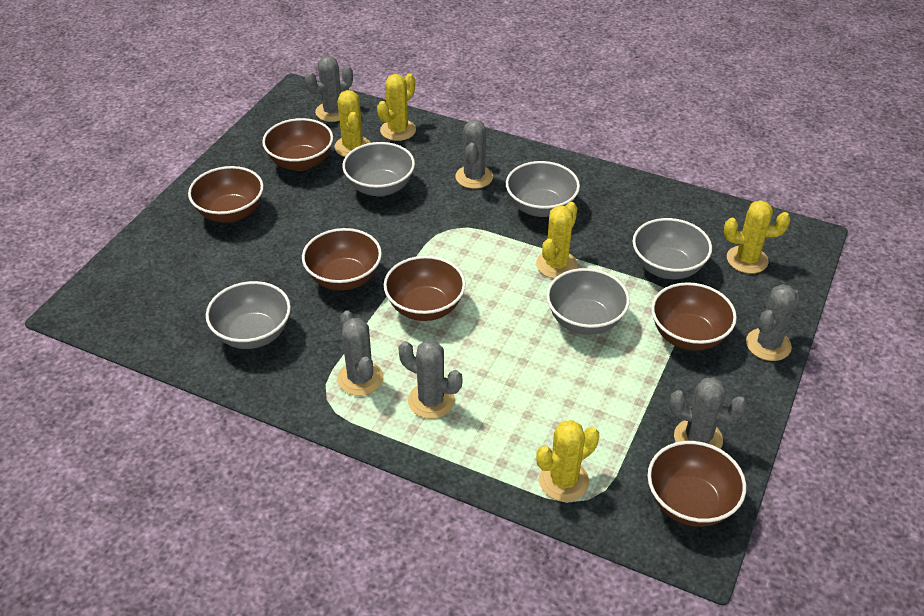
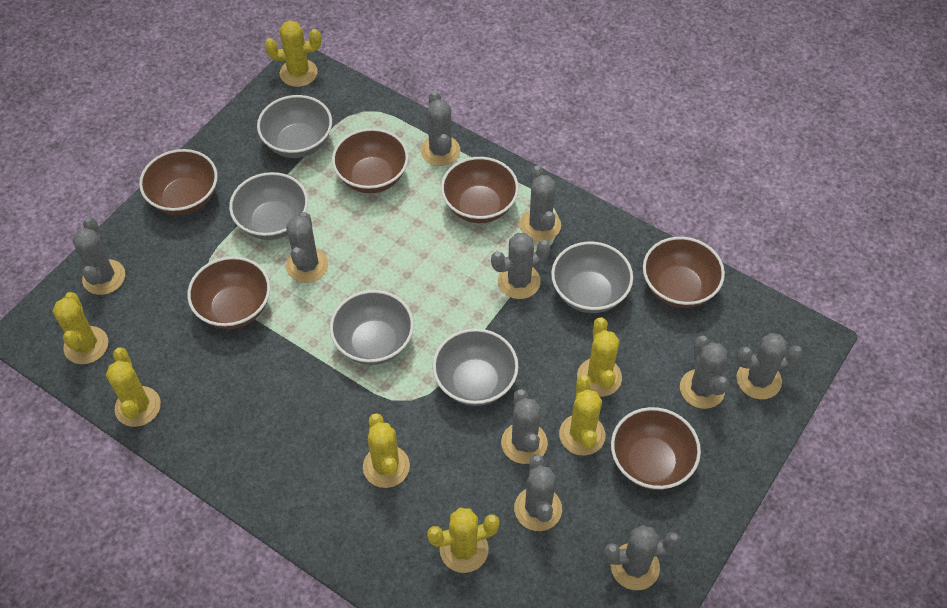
grey cactus: [305,56,353,122] [337,310,384,396] [398,340,462,419] [455,120,493,189] [669,378,747,449] [746,284,800,361] = 6 -> [72,217,125,295] [286,212,328,283] [421,91,460,166] [491,233,550,299] [501,389,548,464] [514,455,562,531] [520,165,561,242] [604,525,681,590] [680,336,729,409] [736,333,803,399] = 10
yellow cactus: [334,90,370,157] [377,74,416,141] [536,202,578,279] [536,420,599,502] [724,200,791,274] = 5 -> [52,292,108,364] [106,347,161,427] [265,20,321,87] [363,413,410,488] [427,508,500,573] [559,375,605,456] [577,317,622,397] = 7

